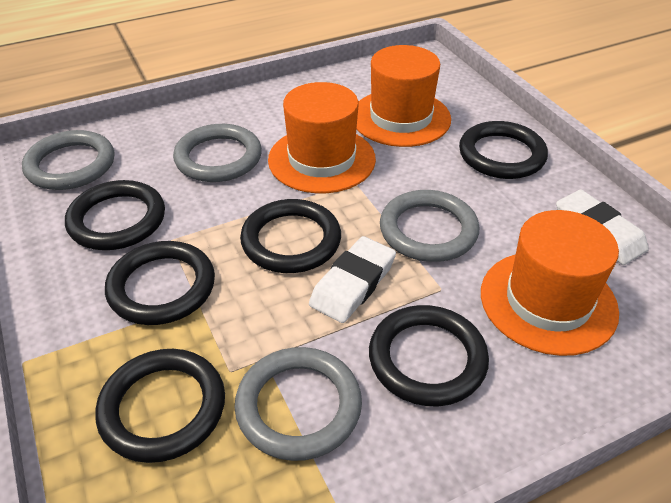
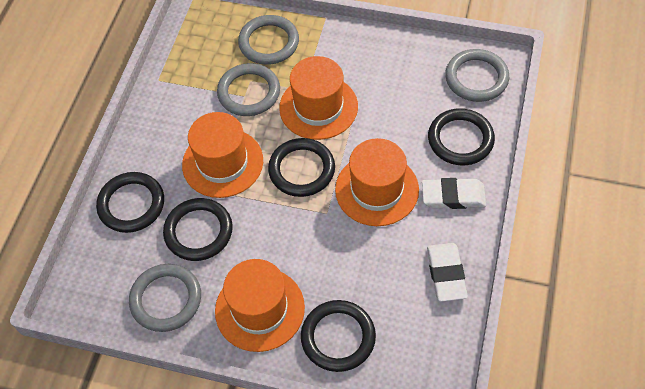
black ring: [65,180,165,250] [95,349,225,463] [105,241,215,325] [240,199,341,273] [369,305,489,406] [459,121,548,179] = 6 -> [96,172,164,233] [163,198,233,261] [268,138,335,197] [301,300,376,372] [428,108,495,165] = 5
orange hat: [268,82,376,193] [357,45,451,147] [481,210,619,356] = 3 -> [182,112,263,198] [215,259,305,352] [279,56,358,140] [335,138,419,226] = 4

